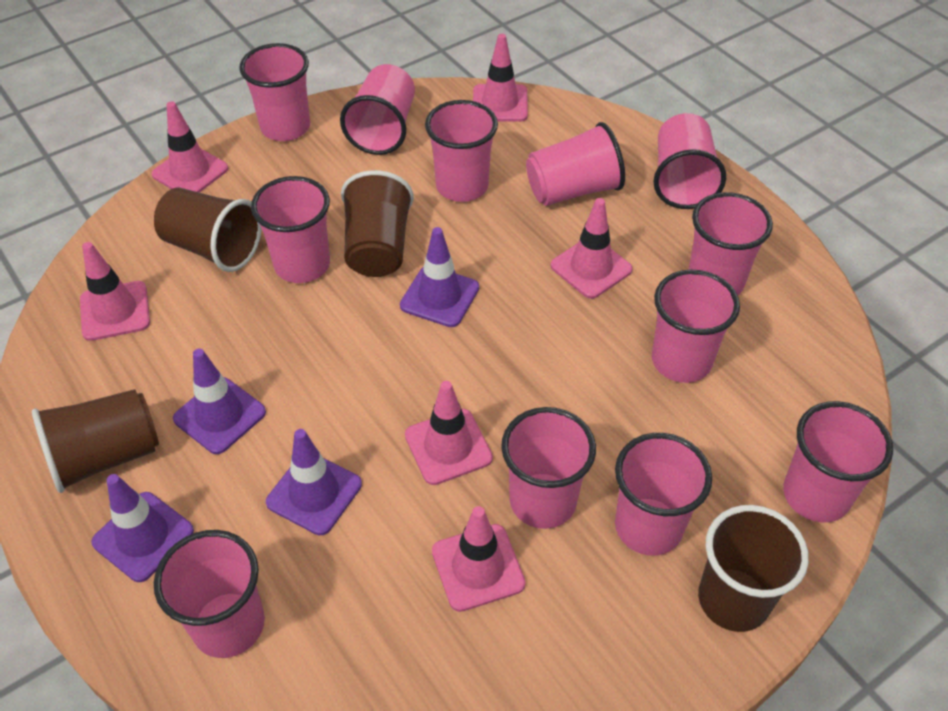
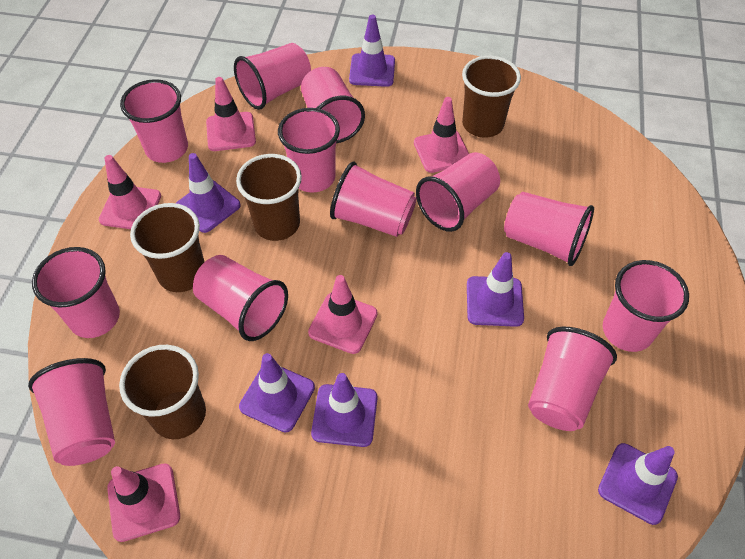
pink traffic cone: [80,242,150,341] [152,101,228,193] [405,381,493,485] [432,506,526,612] [473,34,528,122] [551,198,633,299] = 6 -> [99,155,161,229] [107,464,180,542] [206,77,256,151] [308,275,378,354] [414,97,469,173] = 5
purple traffic cone: [91,474,194,582] [173,349,266,454] [266,429,362,535] [400,227,479,327] = 4 -> [176,153,241,233] [239,353,315,432] [311,373,378,447] [349,15,395,87] [467,252,524,327] [598,443,678,525] = 6

